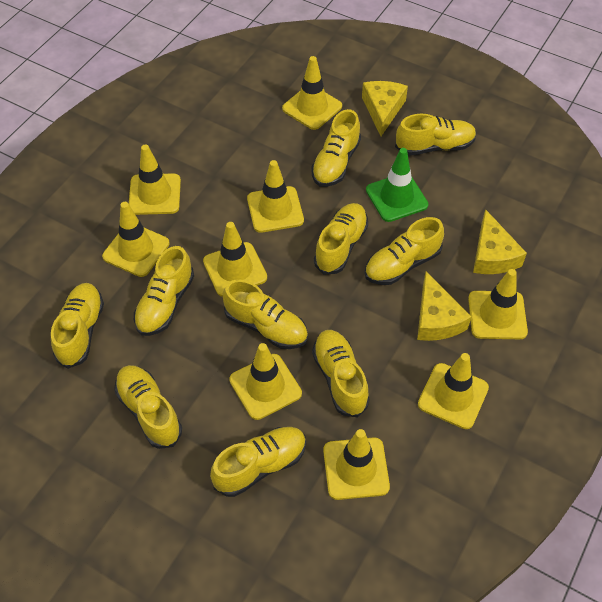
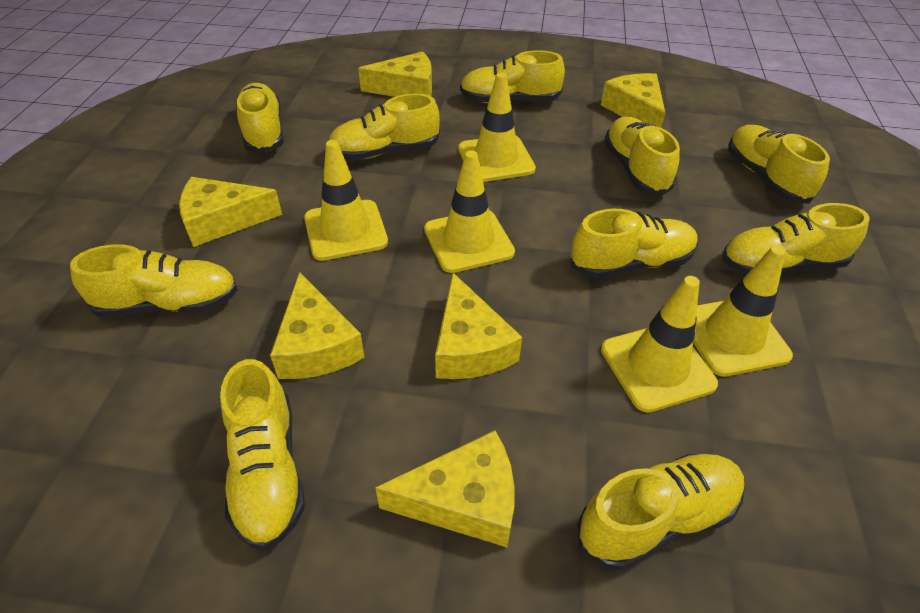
green traffic cone: [366,148,428,222] = 1 -> none = 0
yellow cheese: [362,81,408,136] [417,272,471,341] [473,209,527,274] = 3 -> [179,177,282,247] [270,272,365,379] [358,52,432,97] [375,430,514,547] [435,273,522,379] [601,73,665,128] = 6
yellow traffic cone: [102,202,170,277] [129,145,181,215] [203,222,267,297] [229,343,302,420] [247,160,304,233] [282,56,342,130] [323,429,390,500] [418,353,489,429] [468,269,528,339] = 9 -> [304,140,388,261] [424,150,515,273] [458,72,536,182] [601,276,718,412] [693,245,793,377] = 5

